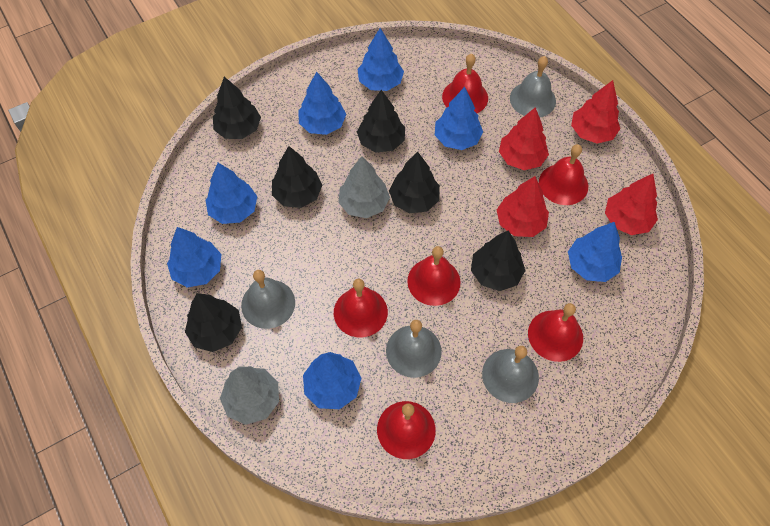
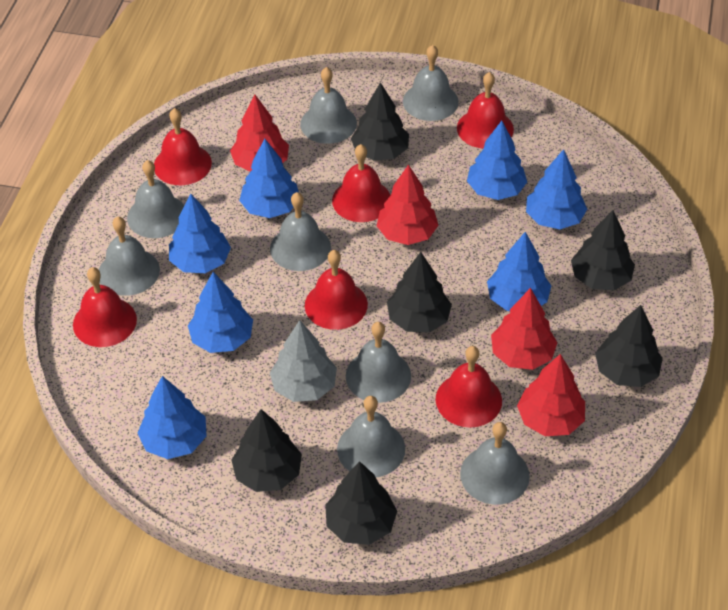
grey bell: [241,270,295,329] [386,320,442,378] [482,346,539,403] [510,56,556,117] = 4 -> [99,216,160,296] [127,160,184,238] [270,192,331,271] [300,67,357,144] [337,396,405,477] [346,322,411,403] [403,45,459,121] [460,422,530,505] = 8
grey tree: [220,366,279,425] [338,156,390,218] = 2 -> [270,320,337,402] = 1

